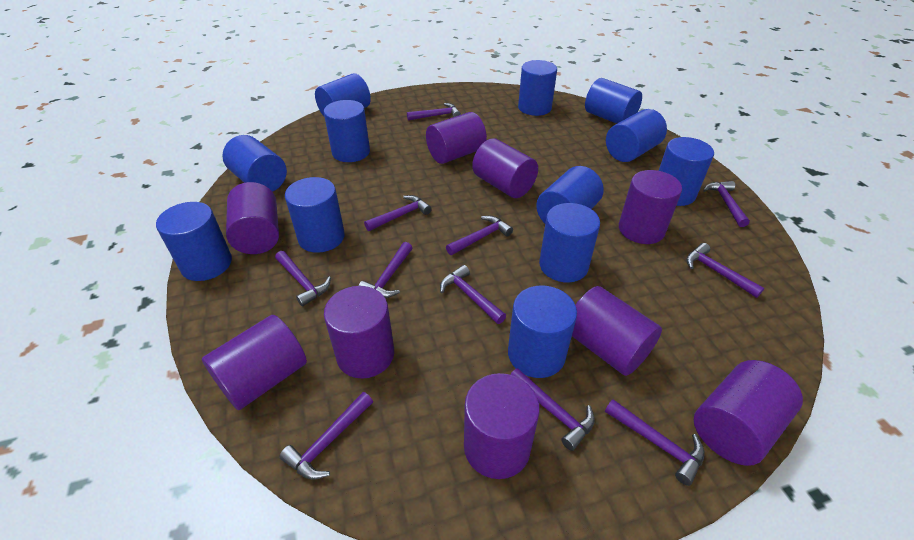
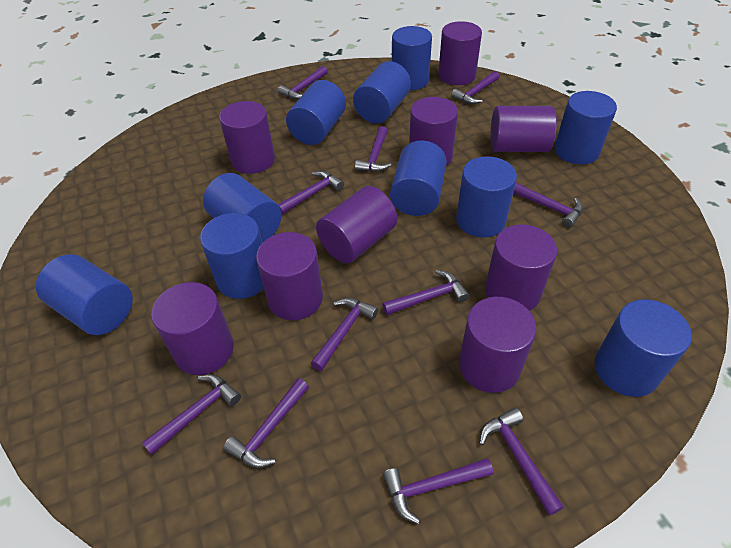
blue cylinder: [156,202,232,281] [222,135,287,192] [285,177,345,253] [315,73,371,116] [324,100,370,162] [508,285,577,378] [518,60,557,116] [536,166,604,223] [539,203,600,283] [585,78,642,124] [606,109,667,162] [659,137,714,206] = 12 -> [36,254,133,335] [200,213,264,299] [203,173,281,243] [286,80,346,145] [353,61,411,124] [390,140,447,216] [392,26,432,90] [456,156,517,237] [555,91,617,164] [595,300,692,397] = 10

